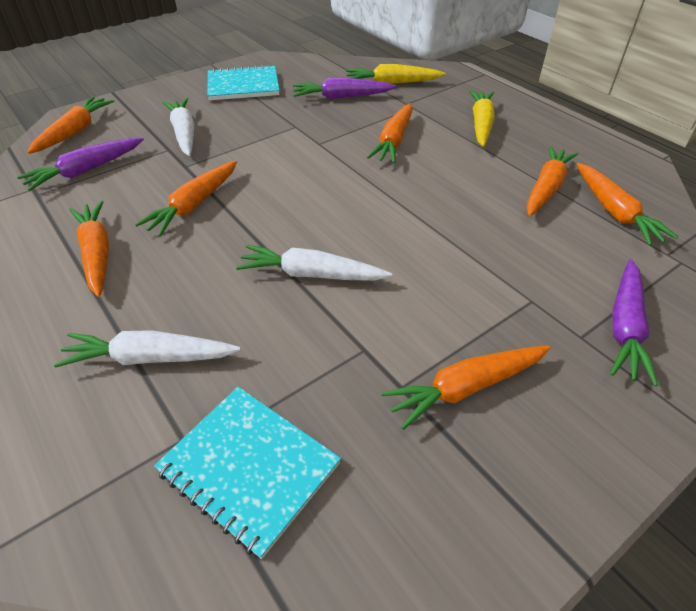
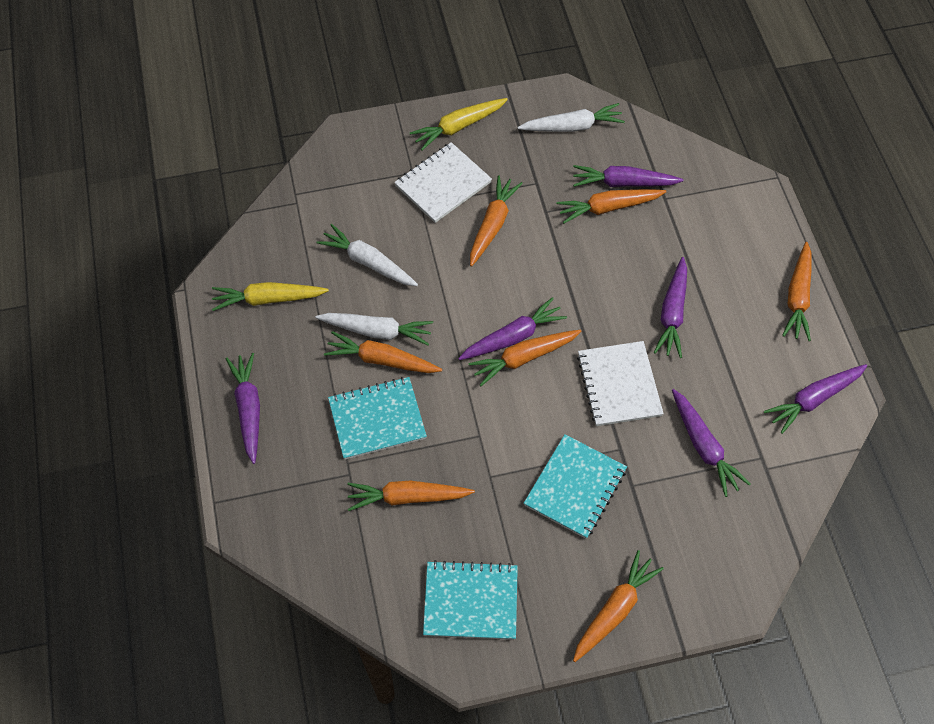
purple carrot: [17,138,144,191] [293,78,396,99] [610,259,658,386] = 3 -> [226,353,260,464] [458,297,567,360] [573,165,683,187] [653,257,687,358] [672,389,750,497] [764,364,867,434] = 6
turquoise notebook: [154,387,341,559] [207,64,280,100] = 2 -> [328,377,427,460] [423,560,518,640] [523,434,627,539] = 3
white notebook: none = 0 -> [394,142,492,223] [577,341,664,426] = 2

